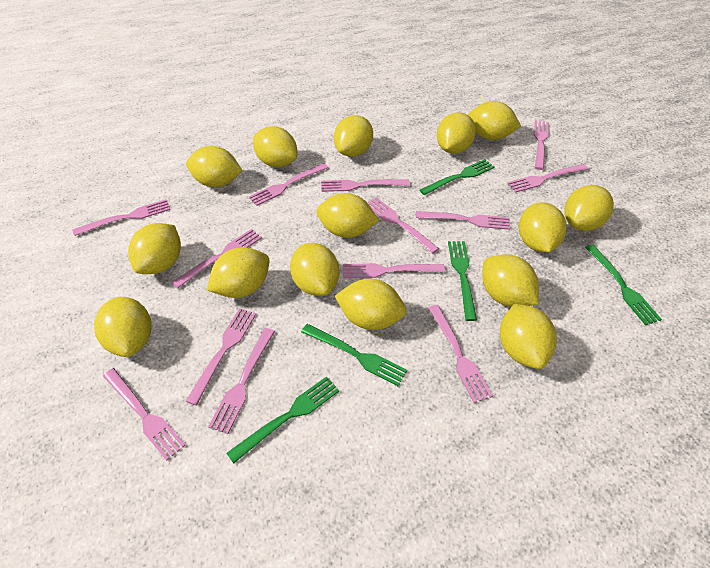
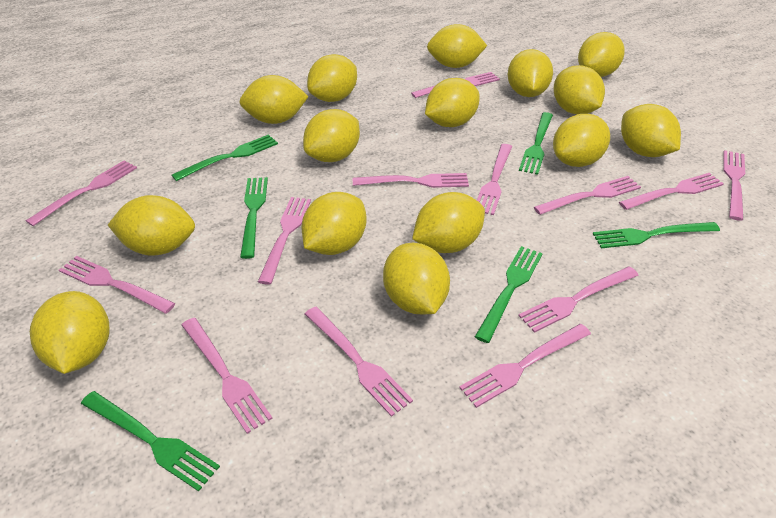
green fork: [226,376,339,464] [301,324,408,386] [419,159,495,195] [448,241,477,321] [585,244,662,325] = 5 -> [81,391,220,492] [172,134,278,181] [240,177,268,259] [475,246,543,343] [519,112,553,175] [593,222,720,248] = 6

